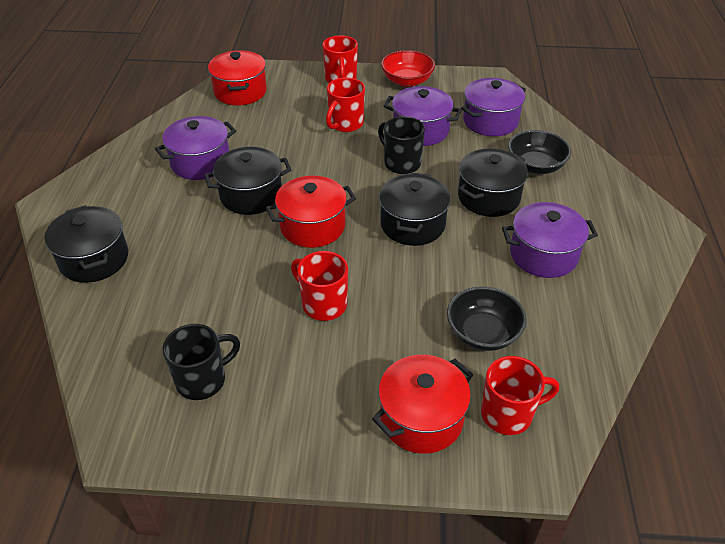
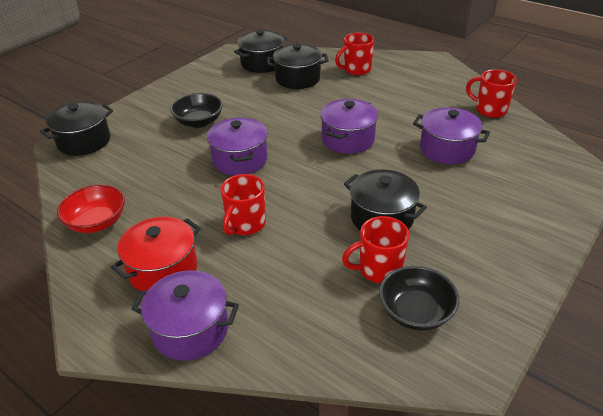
black mug: [162,324,240,400] [378,116,425,174] = 2 -> none = 0
red pot: [208,50,267,105] [266,176,356,248] [372,355,473,454] = 3 -> [111,217,201,291] = 1

